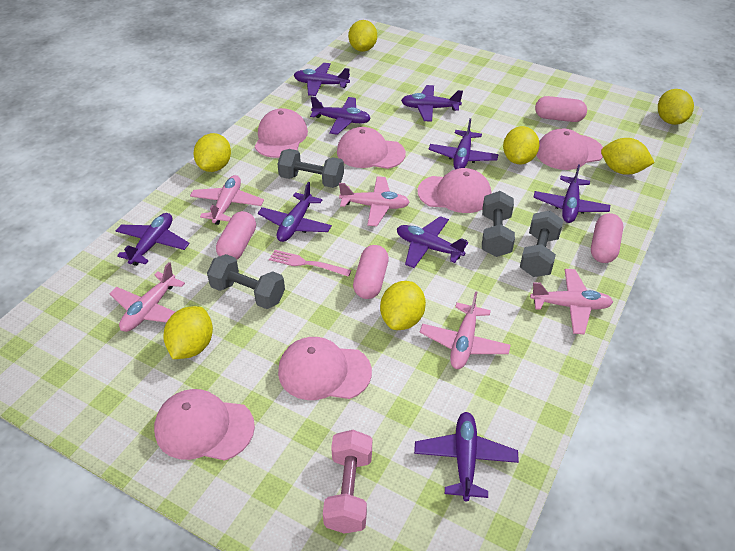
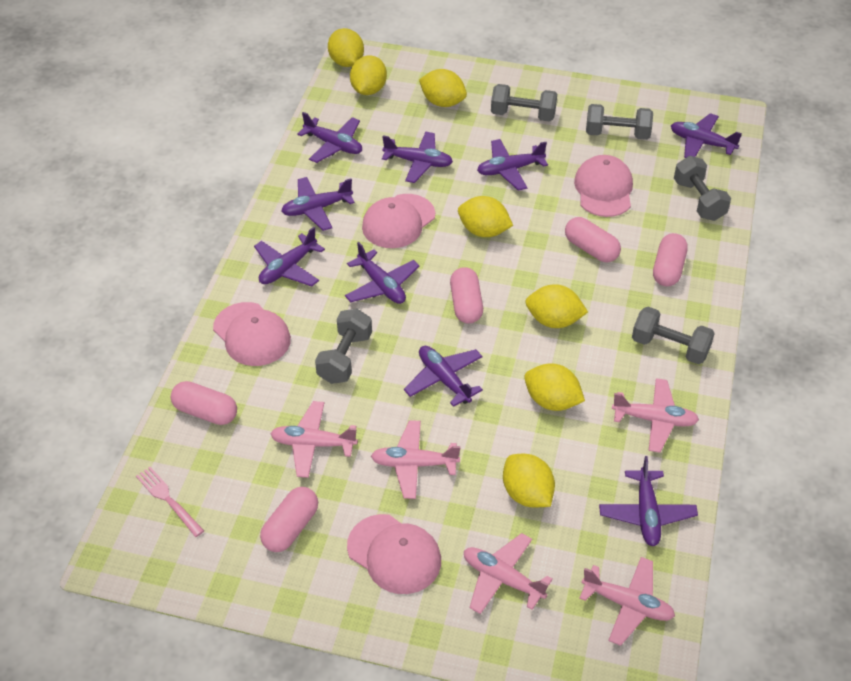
grey dumbbell: [207,254,285,309] [278,149,344,188] [482,191,515,257] [520,210,563,277] = 4 -> [315,309,372,384] [491,84,557,122] [586,104,653,140] [632,307,715,364] [674,156,731,221] = 5
pink cap: [154,389,255,461] [255,108,308,158] [278,337,372,400] [337,127,406,169] [417,168,492,213] [536,129,603,170] = 6 -> [213,302,291,366] [347,514,441,594] [362,194,435,248] [574,155,633,217] = 4
pink capsule: [216,211,256,260] [353,245,389,299] [535,96,587,122] [591,213,623,263] = 4 -> [171,381,237,425] [260,487,318,552] [450,267,483,324] [565,217,621,262] [653,233,688,286] = 5
pink dumbbell: [323,430,372,534] = 1 -> none = 0

